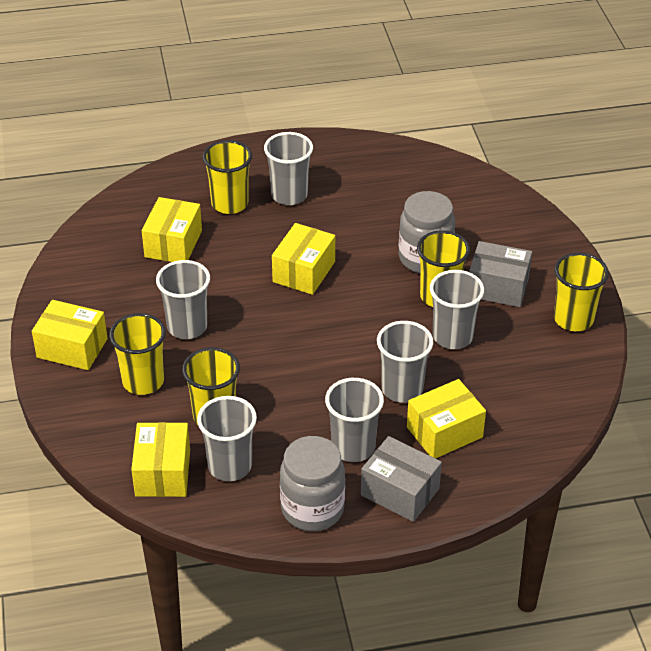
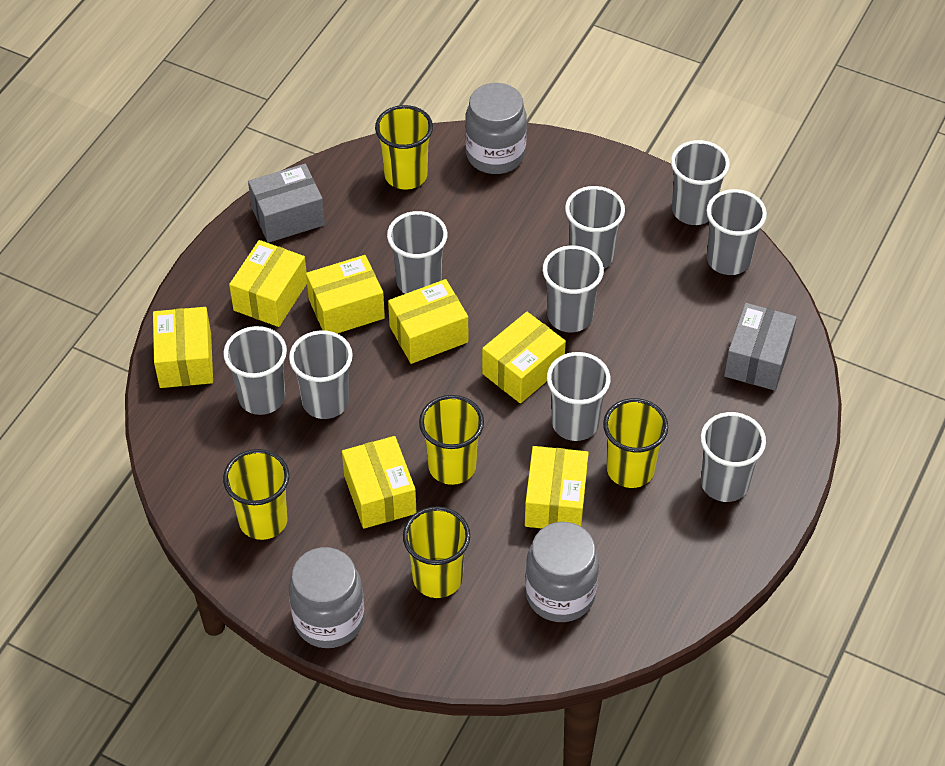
grey cup: [156,260,210,339] [197,396,257,481] [264,132,313,205] [325,378,384,462] [377,321,433,403] [430,270,484,349] = 6 -> [223,326,287,415] [289,330,353,419] [387,211,447,294] [543,245,604,332] [547,352,611,441] [565,186,625,269] [671,140,730,225] [701,412,766,502] [707,189,767,275] = 9
grey jar: [280,436,345,531] [399,191,455,273] = 2 -> [289,547,364,648] [465,83,527,174] [525,522,599,622] = 3
yellow box: [32,300,108,370] [131,422,190,497] [142,197,202,262] [272,223,335,295] [407,379,486,459] = 5 -> [153,307,213,388] [229,240,307,327] [306,255,385,333] [342,436,416,529] [388,279,468,364] [482,312,566,403] [525,446,589,528] = 7

